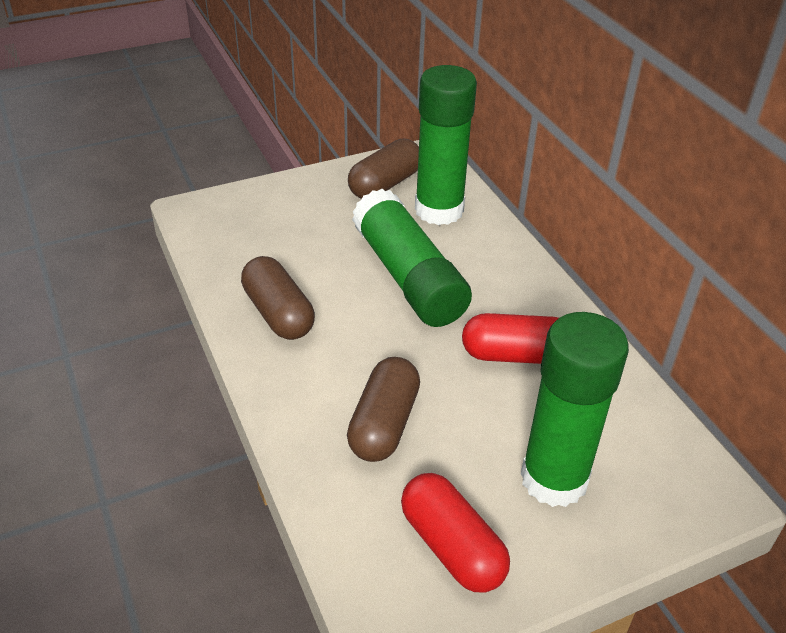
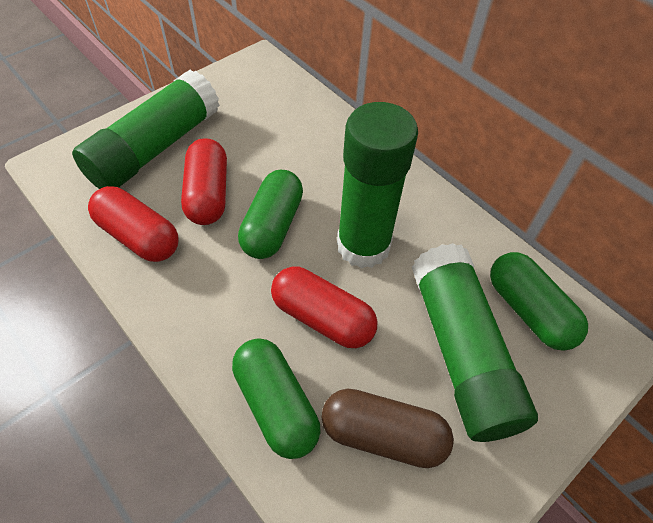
brown capsule: [241,256,315,340] [347,357,420,462] [348,139,419,199] = 3 -> [322,388,454,468] = 1
green capsule: none = 0 -> [232,339,320,459] [238,170,303,259] [490,252,588,351] = 3
red capsule: [401,473,510,593] [462,313,558,364] = 2 -> [88,186,179,262] [181,138,227,225] [271,266,378,348] = 3

